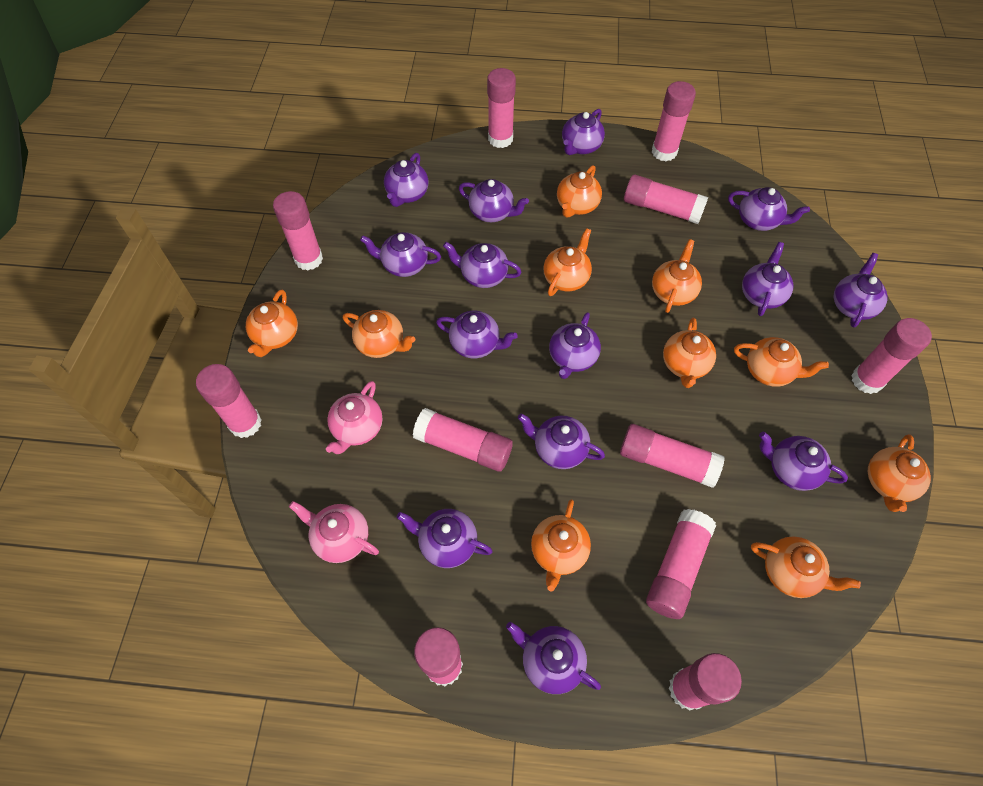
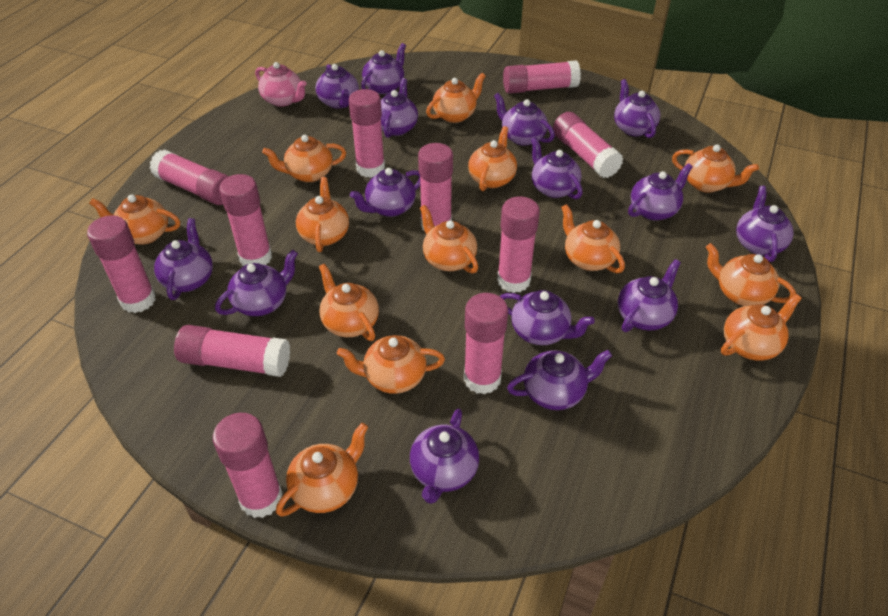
orange teapot: [246,290,298,357] [343,310,415,358] [531,500,591,592] [543,228,592,296] [557,165,602,218] [652,239,702,313] [663,318,716,388] [734,337,829,387] [751,537,861,598] [868,434,931,512] = 10 -> [89,195,180,244] [262,135,346,182] [276,423,368,517] [296,177,349,252] [319,264,379,341] [337,335,445,394] [420,205,478,273] [426,73,486,123] [468,126,517,191] [561,204,625,273] [672,144,759,193] [706,243,796,306] [721,294,802,361] = 13
pink teapot: [289,501,379,563] [326,381,382,454] = 2 -> [255,62,307,107] = 1
purple teapot: [360,232,441,277] [384,153,428,207] [397,509,493,568] [436,311,518,358] [443,242,521,288] [459,179,529,222] [506,622,601,694] [518,413,605,469] [549,312,601,379] [562,109,605,155] [728,187,810,231] [742,242,794,316] [759,432,848,491] [833,253,888,327] = 14 -> [154,218,213,300] [215,250,298,316] [315,64,359,108] [350,168,420,217] [361,43,406,94] [381,78,418,138] [410,409,479,504] [494,93,555,146] [500,290,595,345] [507,350,612,410] [531,137,583,199] [614,79,660,138] [618,259,681,332] [628,163,693,221] [736,186,794,262] = 15

